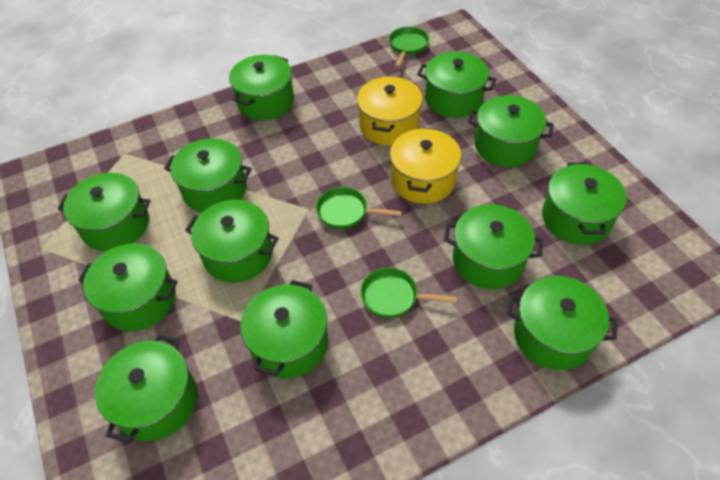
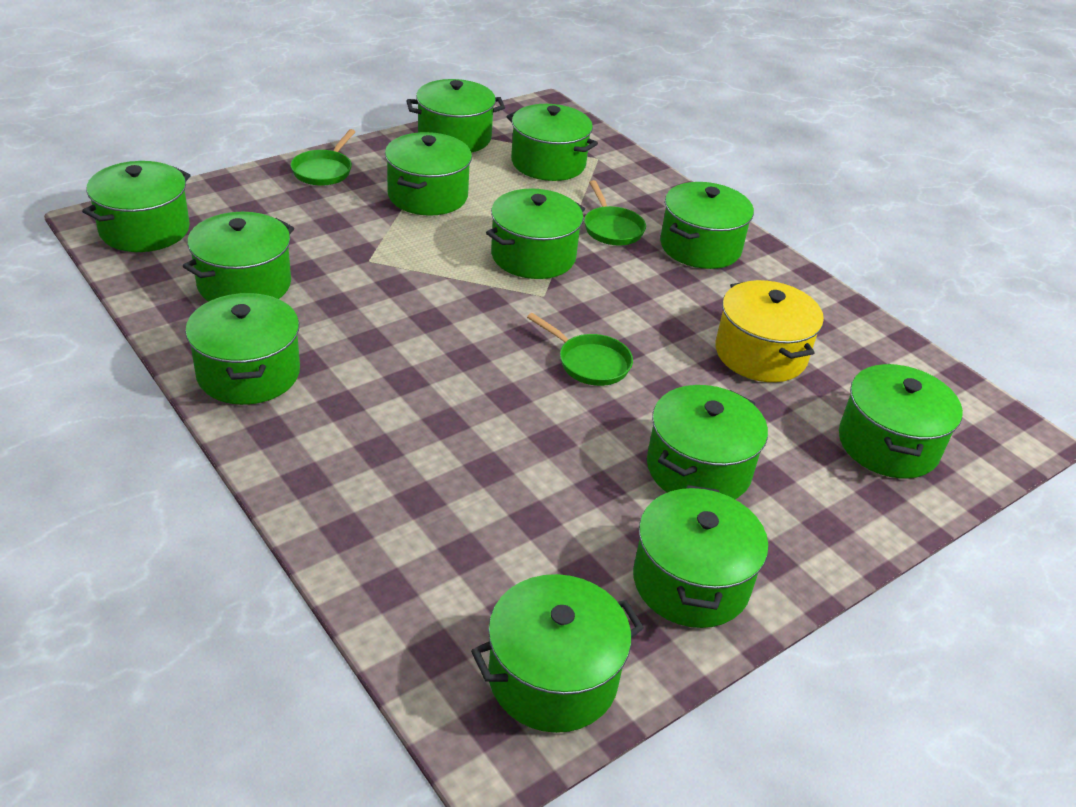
yellow pot: [357,76,423,145] [390,127,461,204] = 2 -> [715,280,824,382] = 1

